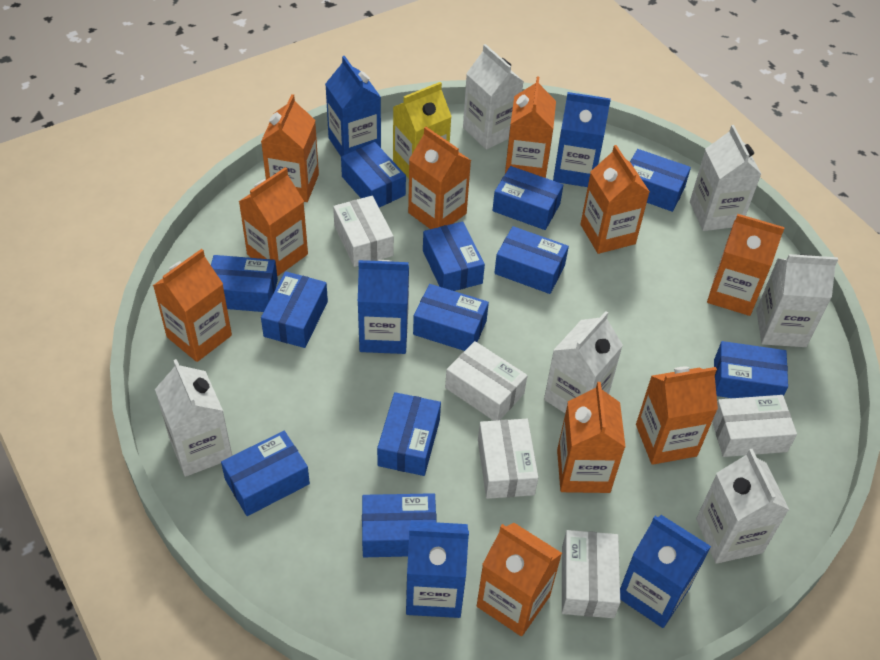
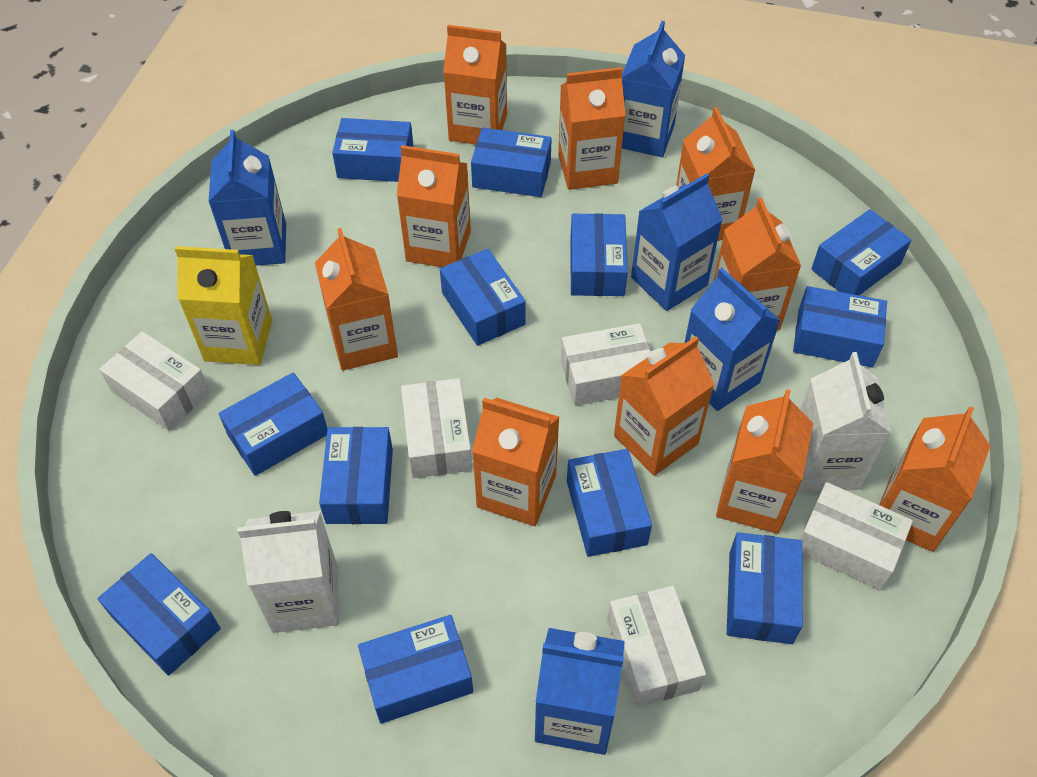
white carton: [155,359,232,477] [463,44,524,150] [544,311,623,413] [690,125,762,231] [696,449,789,564] [756,254,838,347] = 6 -> [238,511,340,633] [798,352,891,492] = 2

